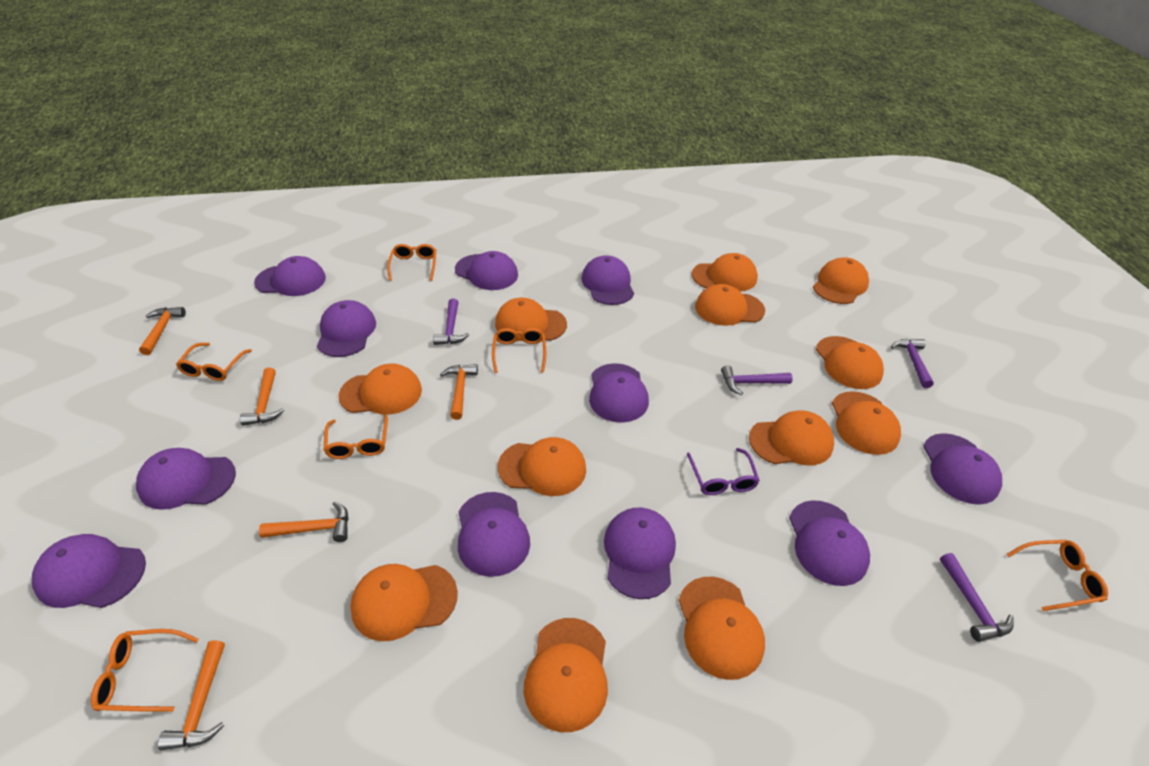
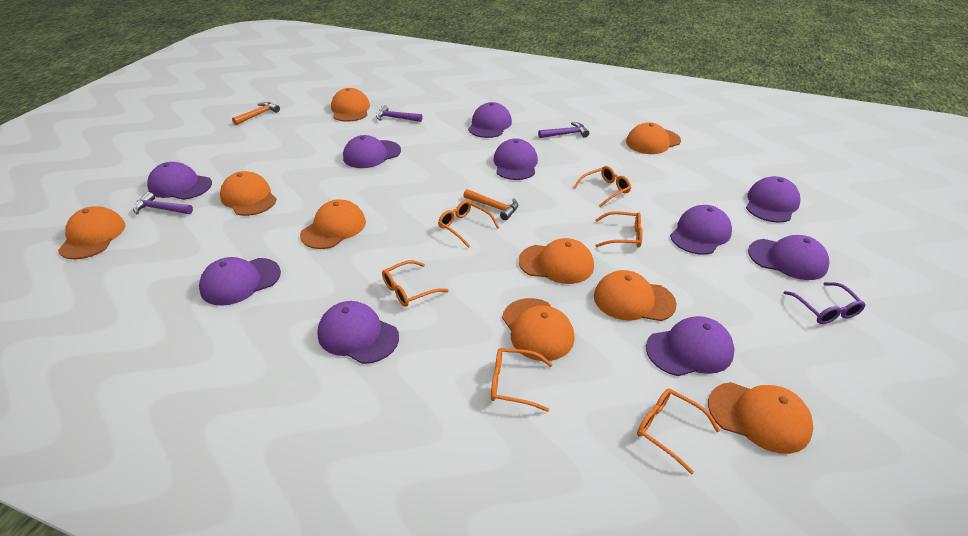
orange cap: [339,363,422,415] [350,564,458,641] [495,298,567,341] [498,437,586,496] [524,618,608,732] [678,577,765,680] [692,253,758,291] [695,284,765,326] [749,410,834,465] [813,258,869,304] [816,336,884,389] [832,391,901,455] = 12 -> [58,206,125,259] [220,171,277,216] [300,199,366,249] [331,88,370,122] [502,298,575,361] [519,238,594,284] [594,270,677,321] [626,122,681,154] [708,382,814,454] = 9
orange hammer: [139,307,186,355] [158,640,225,750] [240,368,284,426] [259,501,349,542] [440,364,478,420] = 5 -> [232,102,280,125] [463,189,518,220] = 2
purple cap: [32,534,146,608] [136,448,236,510] [254,256,326,296] [317,300,376,357] [455,251,518,290] [458,492,530,577] [581,256,634,305] [589,363,649,423] [604,508,676,599] [789,500,870,586] [923,433,1002,505] = 11 -> [147,162,212,200] [199,257,281,306] [317,301,399,364] [343,135,401,168] [468,102,512,138] [493,138,538,180] [646,316,735,376] [670,205,732,255] [746,176,800,223] [748,235,829,280] = 10
purple hammer: [433,299,469,345] [721,365,793,395] [891,339,934,388] [940,553,1014,642] = 4 -> [133,192,193,214] [376,105,422,122] [538,122,589,138] = 3

